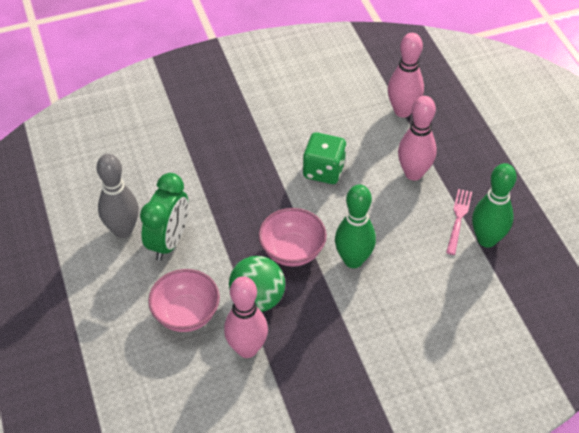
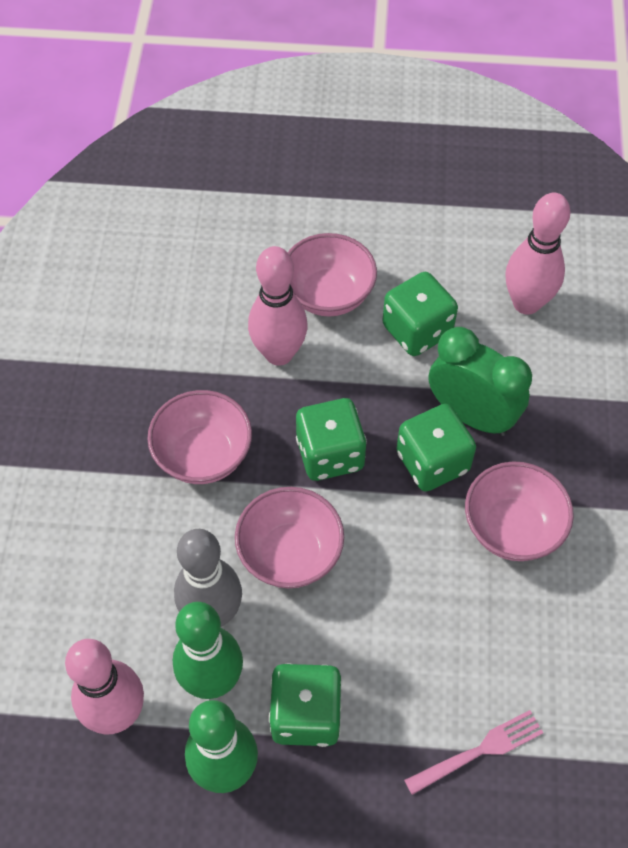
green ball: [229,256,285,312] = 1 -> none = 0
green dice: [303,132,346,184] = 1 -> [269,663,342,747] [296,398,367,481] [382,272,458,356] [396,404,476,492] = 4
pink bowl: [148,269,220,332] [259,208,327,267] = 2 -> [147,390,252,484] [235,487,344,588] [288,233,377,317] [465,462,574,561] = 4

